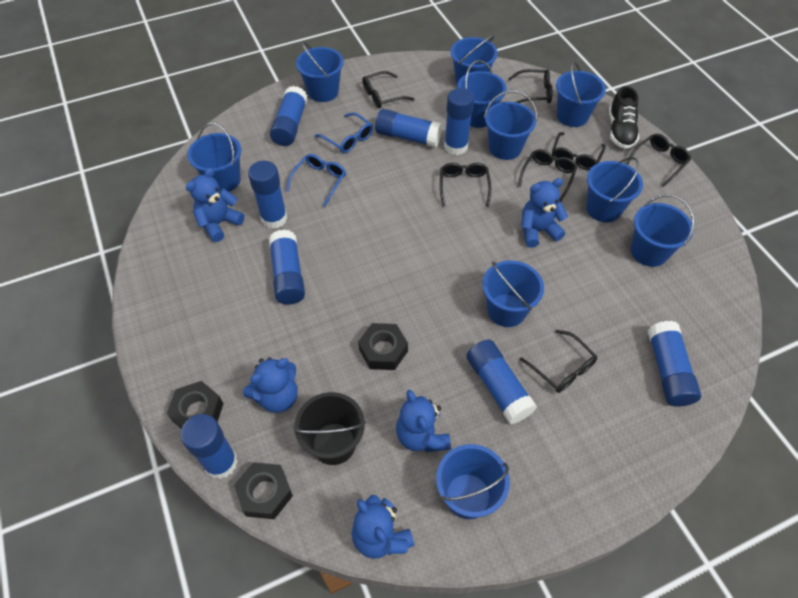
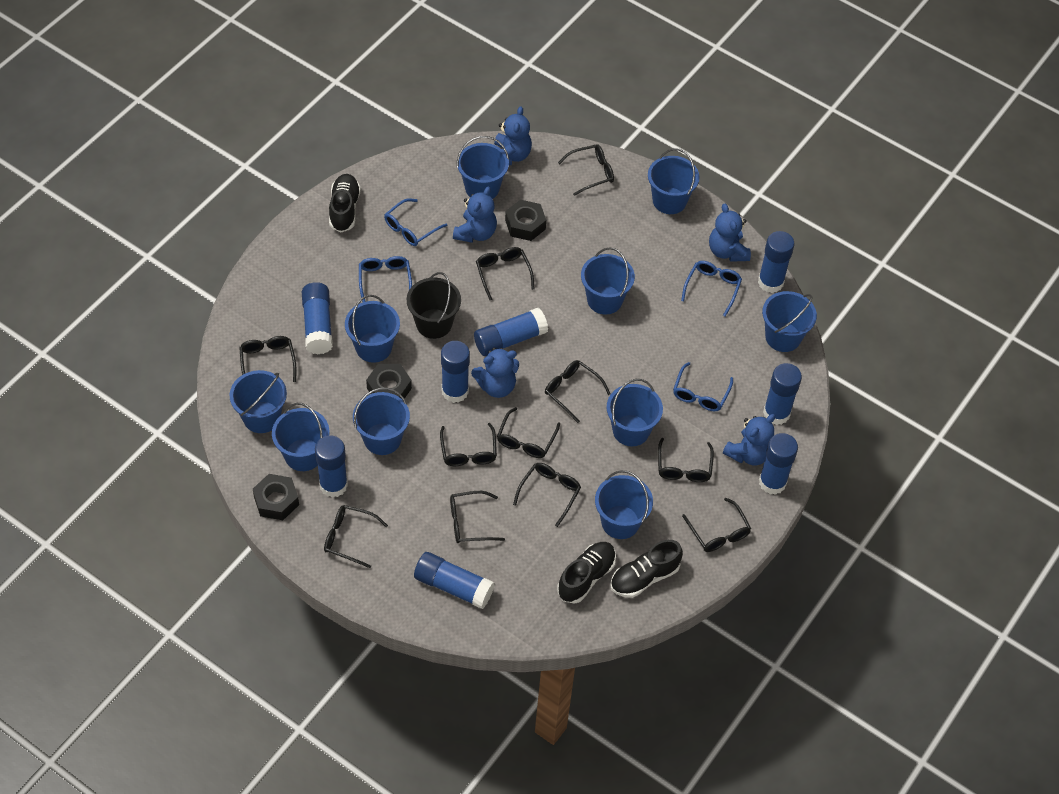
black glasses: [362,71,414,108] [440,163,491,207] [508,69,553,103] [518,149,577,201] [520,330,598,393] [552,132,606,170] [626,134,691,187] = 7 -> [239,336,297,382] [324,505,388,568] [440,423,497,466] [450,491,505,543] [476,247,535,300] [497,407,560,458] [513,463,581,527] [545,360,611,423] [558,144,614,196] [658,438,714,482] [682,498,751,552] = 11
black shoe: [609,86,639,149] = 1 -> [329,174,361,232] [557,542,616,604] [610,540,683,598] = 3
blue glasses: [286,154,346,207] [315,112,373,153] = 2 -> [359,256,412,302] [384,198,447,246] [673,362,733,412] [681,261,742,317] = 4

